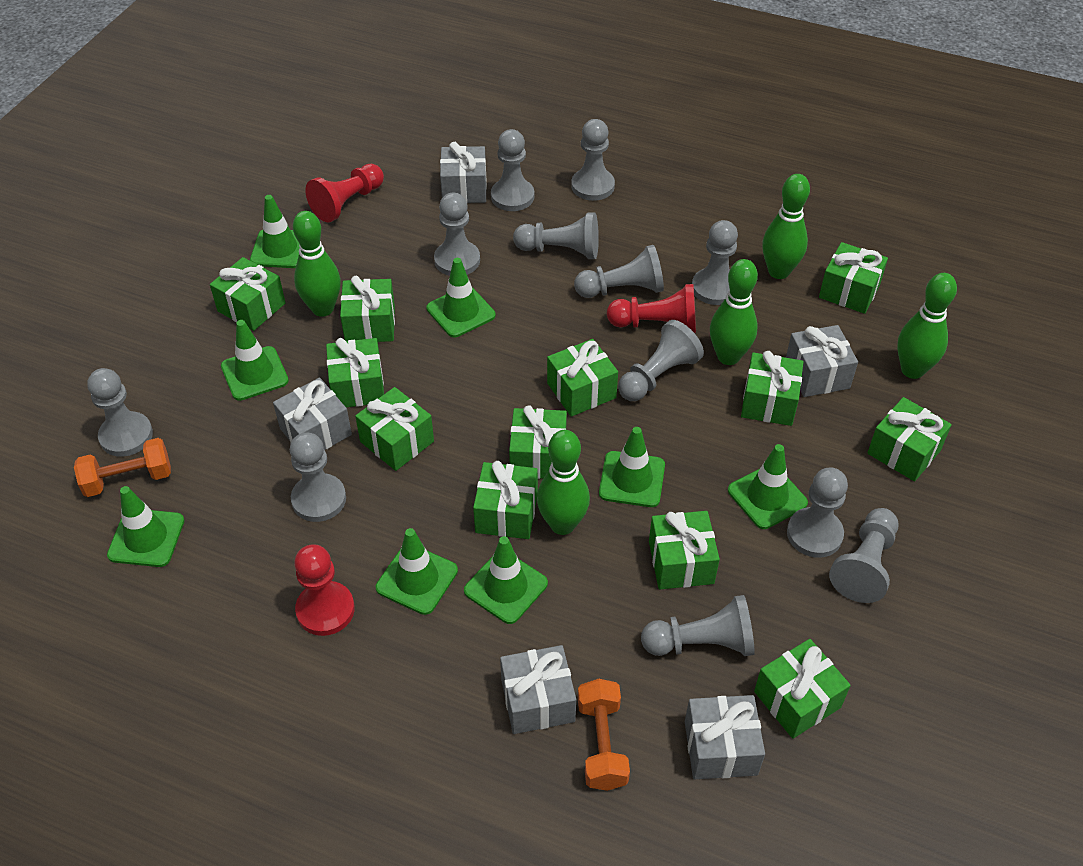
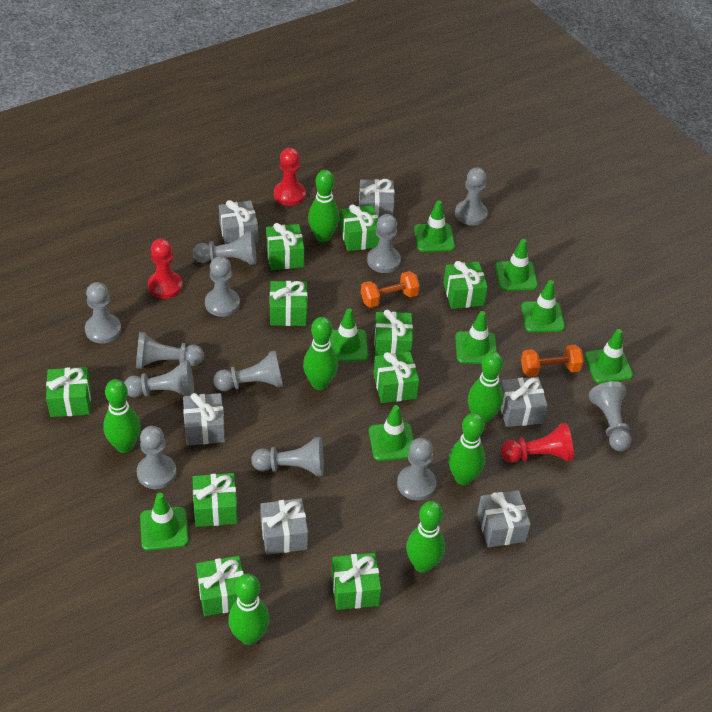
green bowling pin: [293,211,341,317] [537,430,590,535] [710,259,758,365] [762,174,810,279] [897,273,957,379] = 5 -> [103,379,141,453] [228,574,269,645] [303,317,338,390] [308,170,339,242] [406,501,445,573] [448,413,485,485] [468,352,503,424] = 7
green gift: [210,257,285,331] [326,338,384,407] [340,276,395,342] [355,387,434,471] [473,461,538,539] [509,405,567,479] [547,339,618,417] [649,511,720,589] [741,351,803,426] [754,639,851,739] [819,242,888,314] [867,397,952,481] = 12 -> [46,367,91,417] [193,473,237,527] [196,556,244,616] [266,223,304,270] [270,281,307,326] [331,553,381,610] [340,205,380,251] [373,352,419,403] [374,310,413,356] [443,261,488,309] = 10
grey gift: [273,378,352,450] [440,142,487,203] [500,645,576,734] [685,695,765,779] [786,325,858,397] = 5 -> [183,393,225,446] [219,200,258,244] [260,498,308,555] [359,179,395,219] [477,490,531,547] [501,377,548,427] = 6

